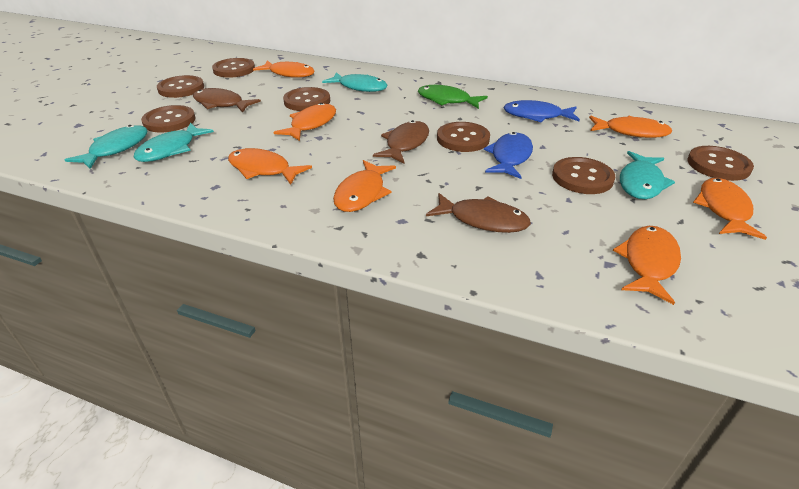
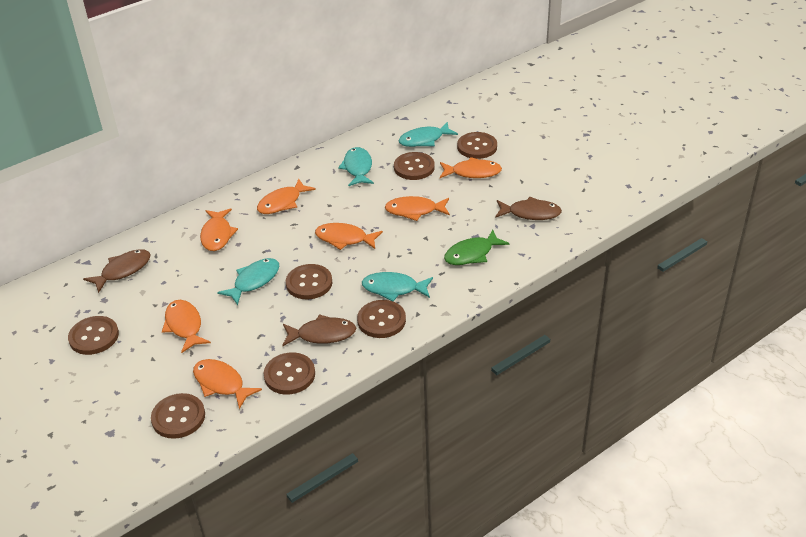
blue fish: [484,132,533,179] [503,100,580,122] = 2 -> none = 0

